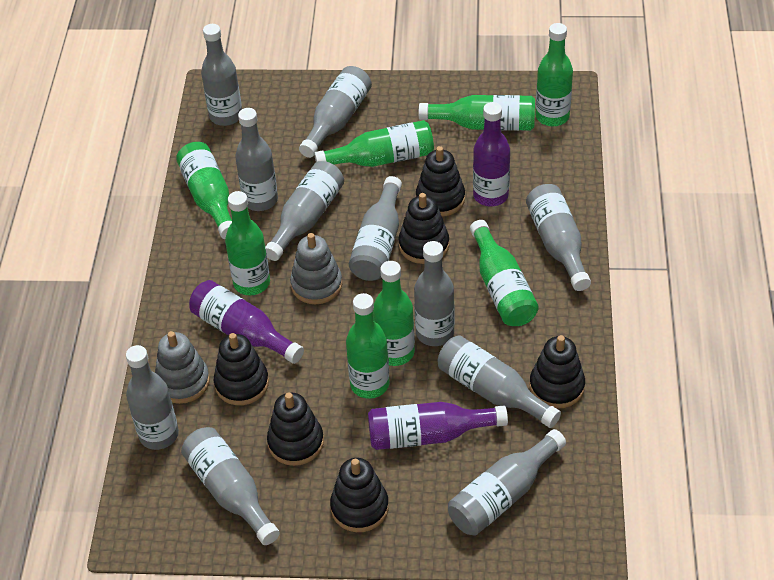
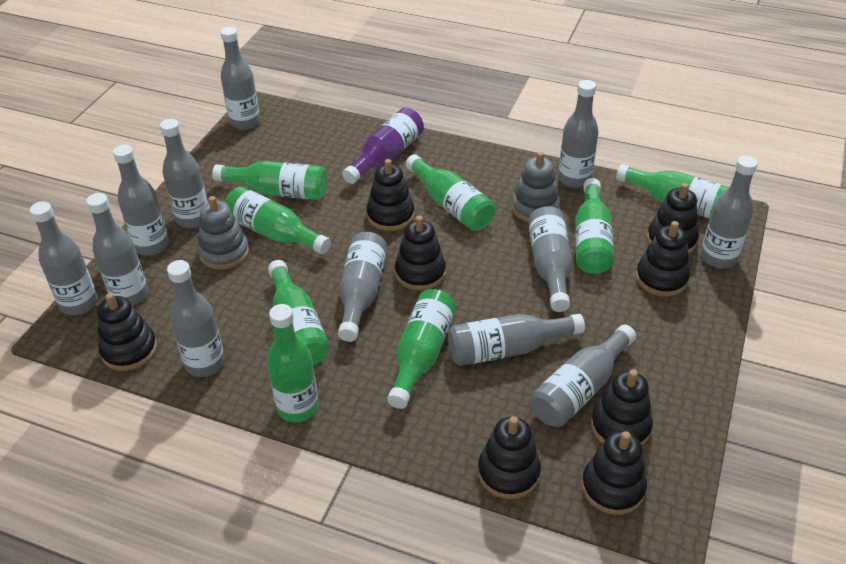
black stacking toy: [214,333,269,405] [267,392,324,466] [330,458,389,532] [399,193,449,264] [416,146,465,217] [529,335,585,409] = 6 -> [97,293,157,371] [366,159,414,231] [395,216,446,291] [478,416,541,499] [582,431,647,515] [591,370,653,446] [636,221,690,297] [647,183,699,254] = 8
grey bottle: [126,345,179,450] [181,427,280,545] [201,24,242,126] [235,108,278,211] [265,161,344,261] [299,66,372,158] [349,176,402,281] [414,241,455,346] [438,335,561,428] [448,429,566,535] [526,184,591,291] = 11 -> [30,201,98,315] [86,193,148,305] [113,145,169,256] [160,119,208,228] [167,260,225,377] [221,27,260,130] [338,232,387,342] [448,314,585,366] [528,206,572,312] [530,324,636,427] [558,80,598,188] [700,156,758,269] = 12
purple bottle: [189,280,304,364] [368,402,508,450] [473,102,510,206] = 3 -> [342,108,424,184] = 1

